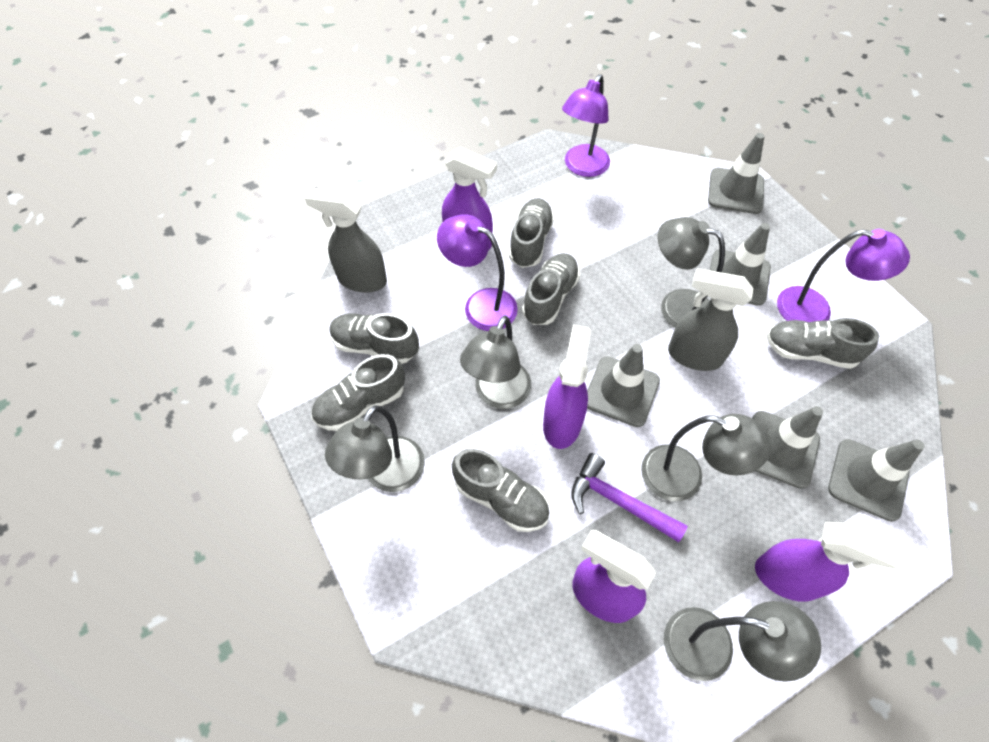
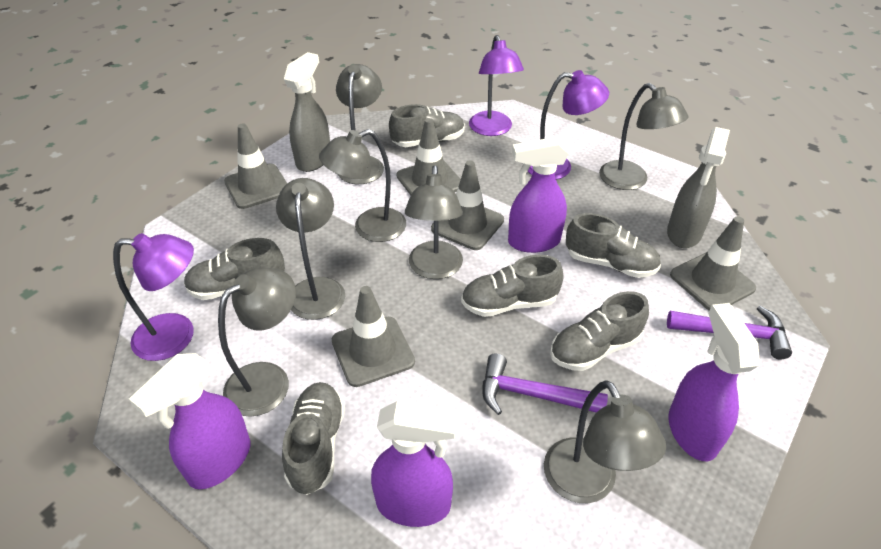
grey lamp: [325,405,425,492] [460,316,531,409] [641,414,772,501] [657,217,725,328] [664,601,821,682] = 5 -> [218,267,296,417] [276,178,345,320] [319,129,406,242] [336,64,384,184] [405,165,463,279] [544,380,666,503] [599,83,688,190] = 7
purple hammer: [571,453,688,542] = 1 -> [482,354,608,415] [667,306,792,359] = 2

